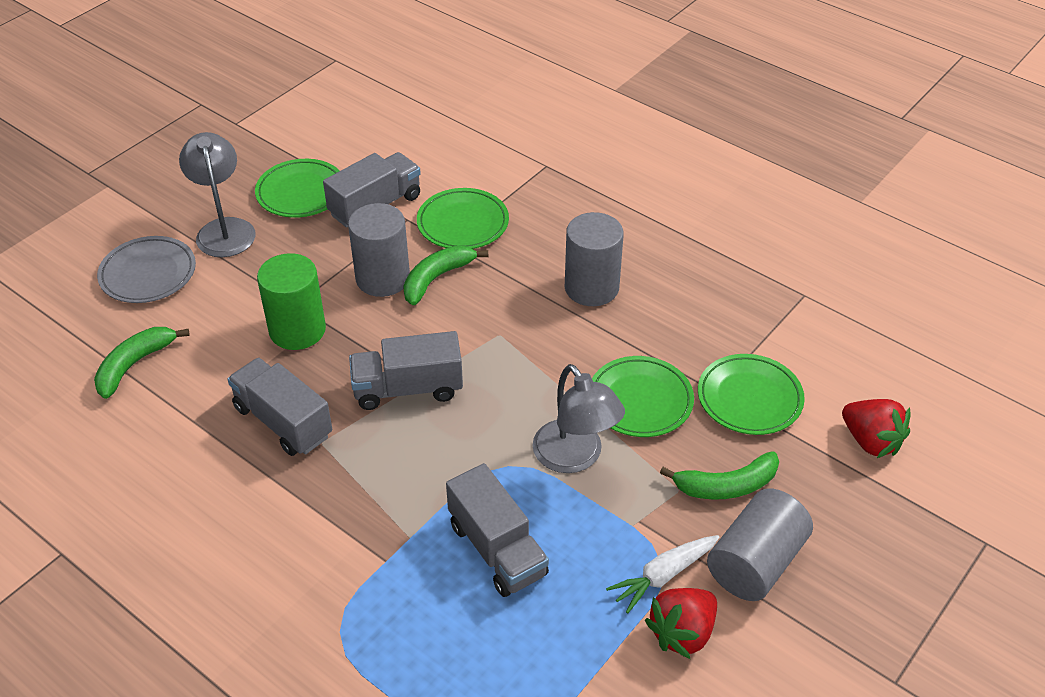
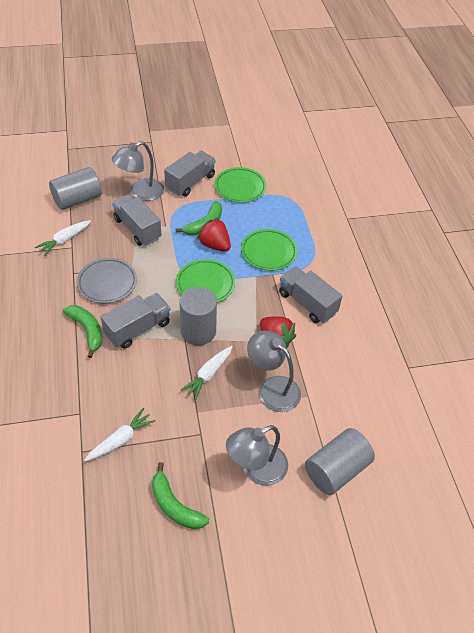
green cylinder: [257,253,326,350] = 1 -> none = 0
green plate: [255,159,340,218] [417,188,509,249] [592,356,694,437] [698,354,805,435] = 4 -> [176,259,235,303] [214,167,267,203] [241,229,297,271] = 3
grey lamp: [179,132,255,257] [532,364,625,473] = 2 -> [112,141,164,201] [226,425,288,486] [247,331,301,412] = 3
white carrot: [606,535,719,614] = 1 -> [35,220,91,256] [84,408,156,461] [181,346,233,400] = 3

